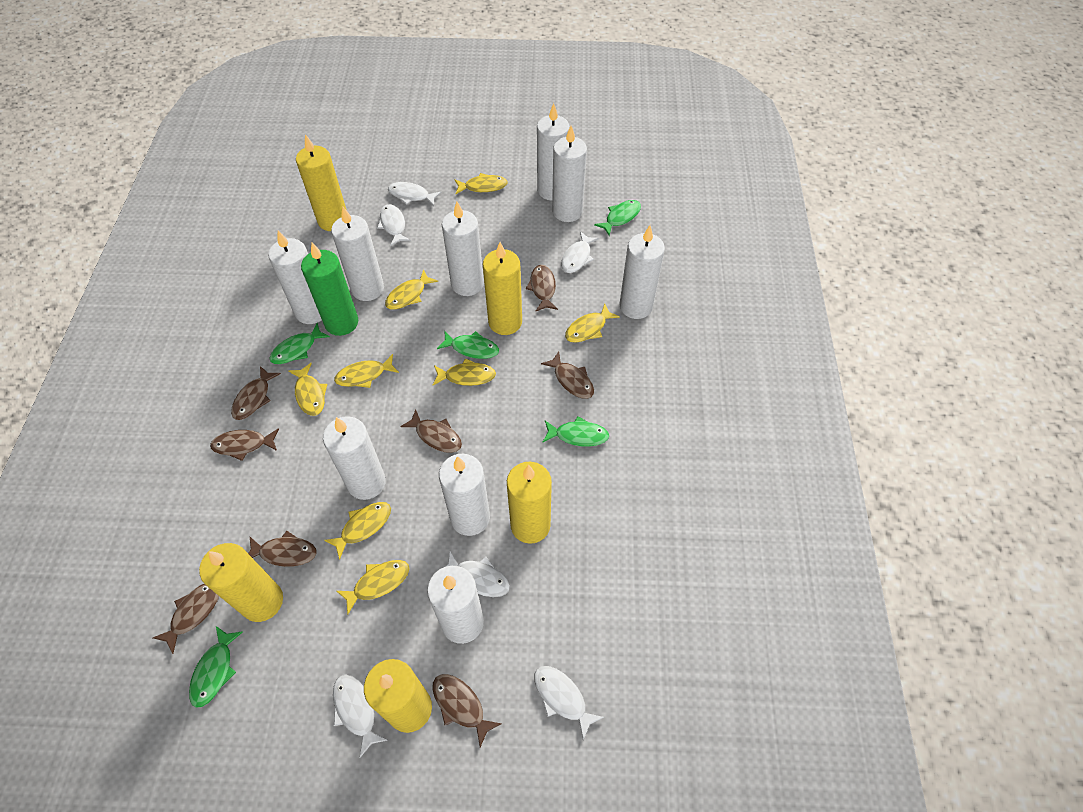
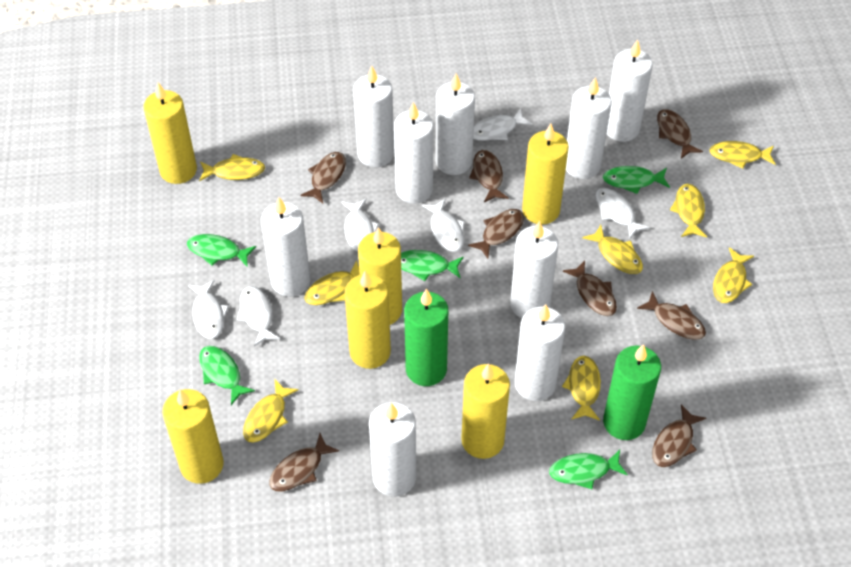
green candle: [301,243,358,336] = 1 -> [404,289,448,386] [603,344,661,440] = 2
yellow candle: [199,543,283,622] [296,134,346,231] [364,659,432,733] [483,242,522,335] [507,462,552,544] = 5 -> [144,82,197,184] [162,389,224,484] [344,271,391,369] [358,227,402,325] [461,363,510,459] [522,124,569,225] = 6

